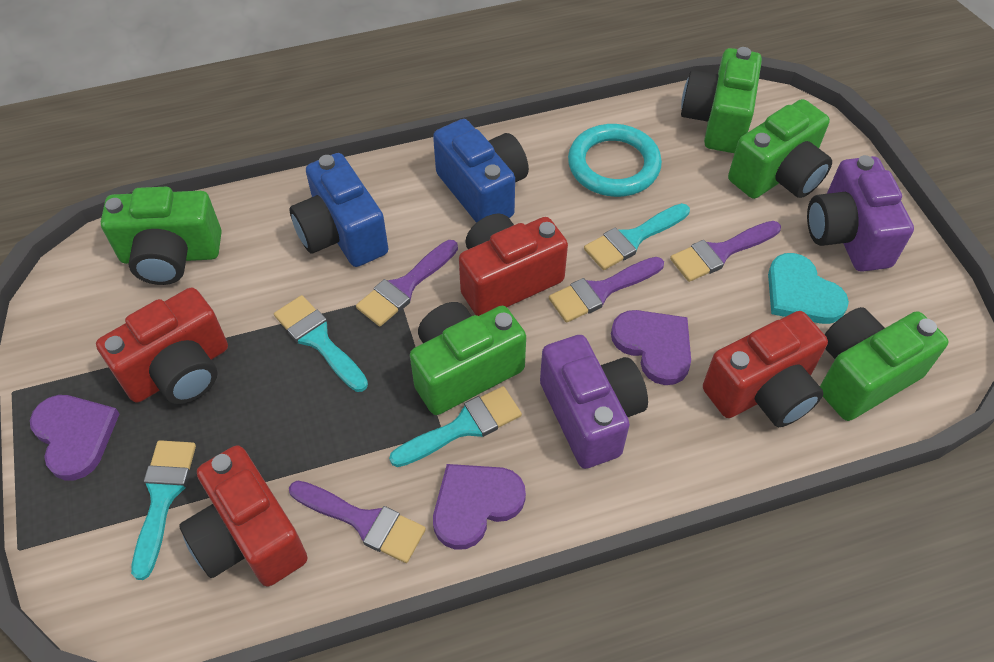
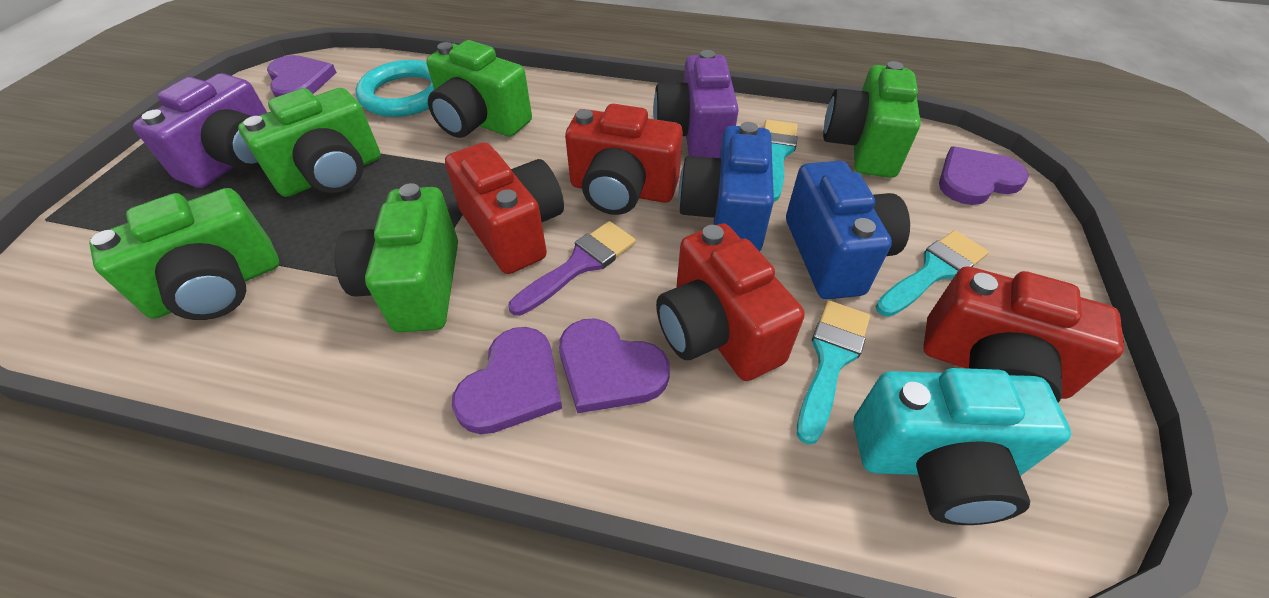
purple brush: [289,480,426,563] [356,240,458,326] [549,257,664,323] [670,221,781,282] = 4 -> [509,221,636,316] = 1
purple heart: [30,395,120,480] [433,464,526,550] [611,310,691,385] = 3 -> [267,55,337,97] [452,327,562,434] [559,318,670,414] [939,146,1029,205] = 4
turquoise brush: [131,440,196,580] [274,295,368,392] [389,386,522,467] [584,203,690,270] = 4 -> [764,120,798,202] [797,300,870,445] [875,230,989,317] = 3
turquoise camera: none = 0 -> [854,368,1071,525] = 1
turquoise heart: [768,253,849,324] = 1 -> none = 0

